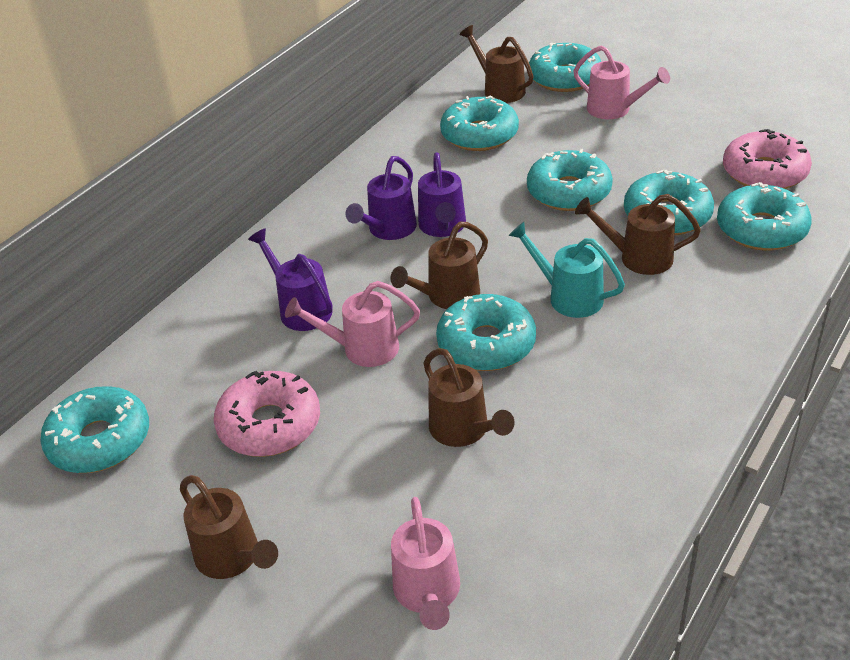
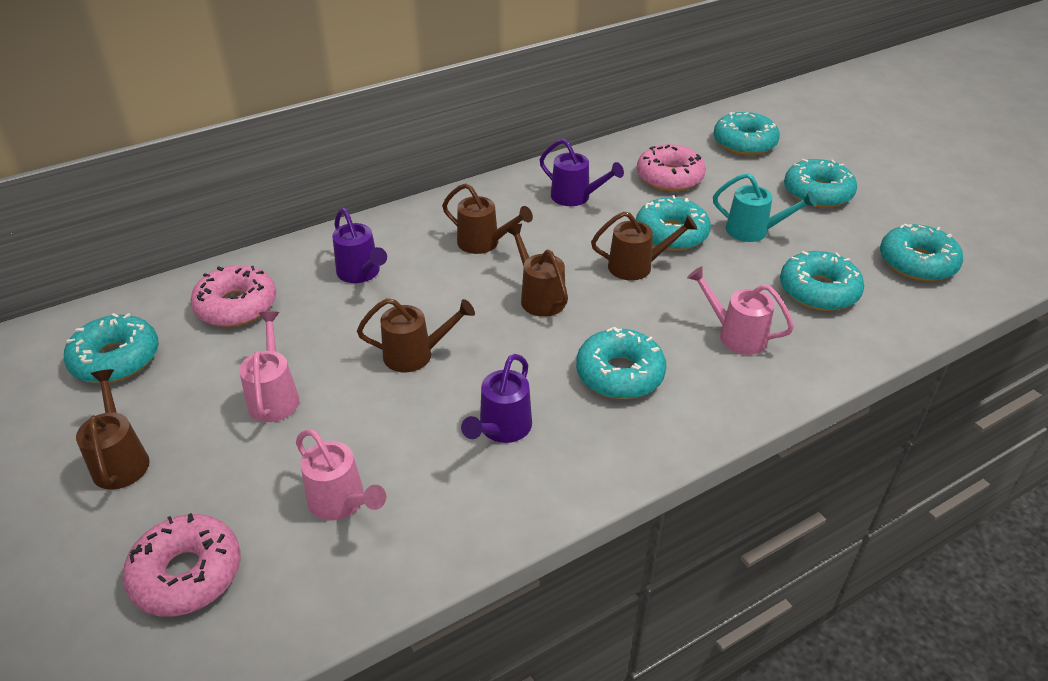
pink donut: [214,371,320,457] [723,129,812,189] = 2 -> [122,513,241,617] [190,265,276,327] [637,144,706,192] = 3

